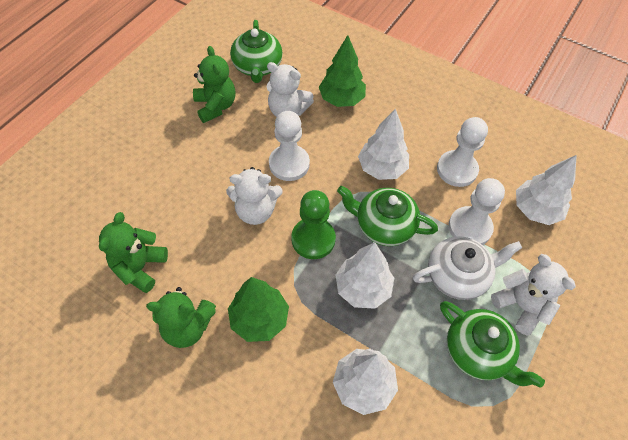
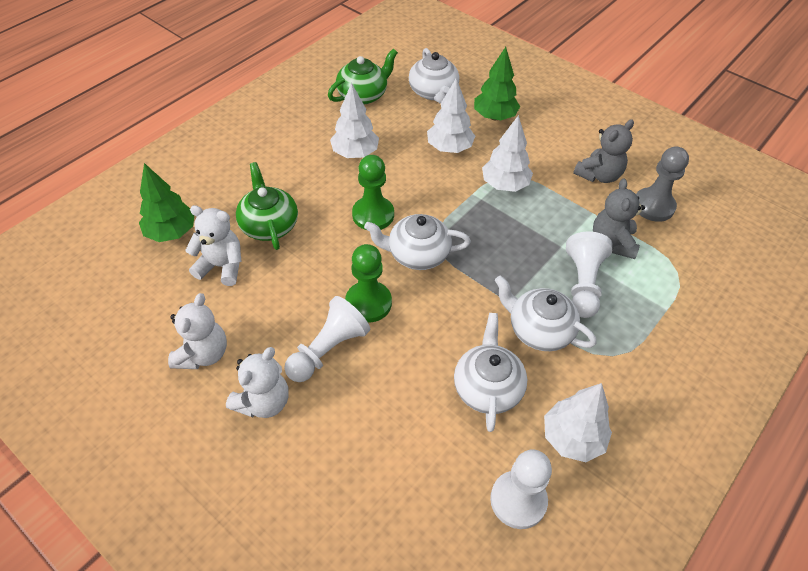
green pawn: [292,190,336,259] = 1 -> [345,244,392,323] [352,155,394,230] = 2
green teapot: [230,20,283,83] [337,186,438,246] [440,301,545,388] = 3 -> [236,162,298,250] [328,49,398,105] = 2
green teddy bear: [99,212,168,293] [146,287,216,348] [193,46,235,123] = 3 -> none = 0
grey pawn: none = 0 -> [636,146,689,222] = 1
grey teddy bear: none = 0 -> [573,119,634,183] [593,178,645,259] = 2
white teapot: [413,236,522,300] = 1 -> [364,214,471,270] [409,48,459,104] [454,313,527,432] [495,275,597,351] = 4

